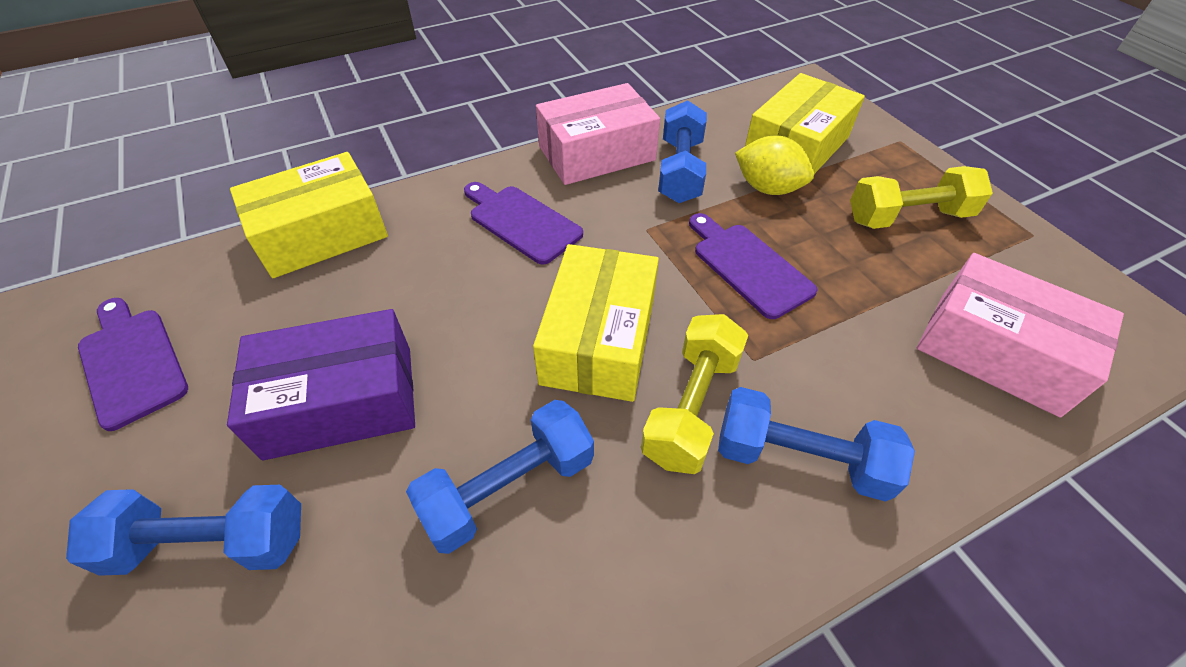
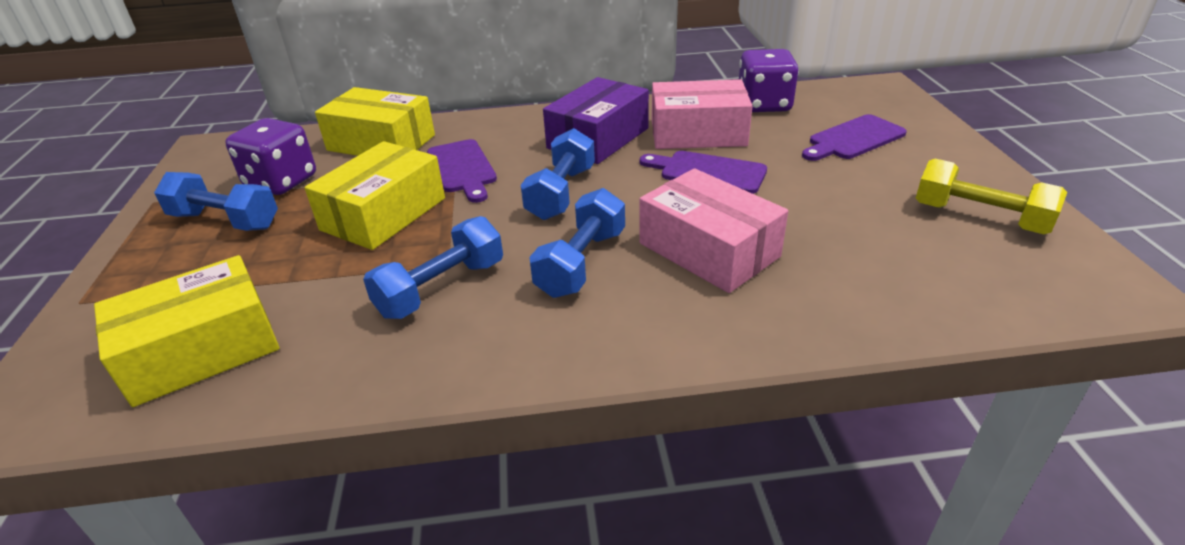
purple dice: none = 0 -> [225,118,316,195] [739,49,799,112] = 2
yellow dumbbell: [641,314,748,474] [850,166,993,229] = 2 -> [916,158,1067,234] = 1
yellow lemon: [735,135,814,195] = 1 -> none = 0

